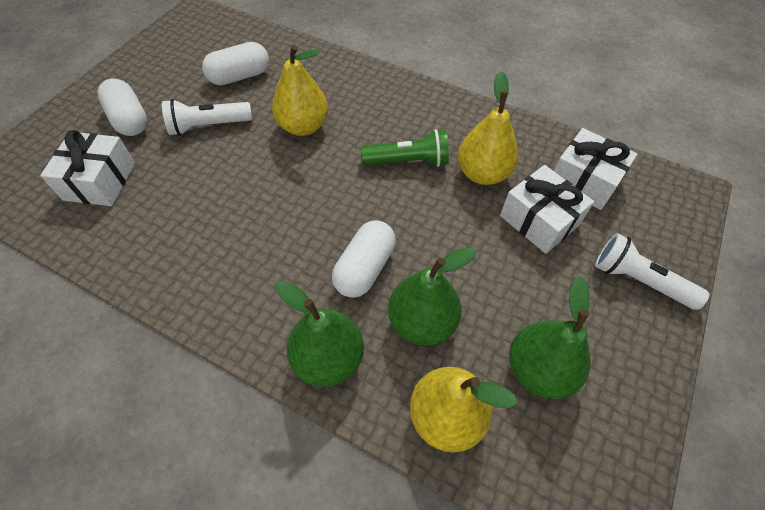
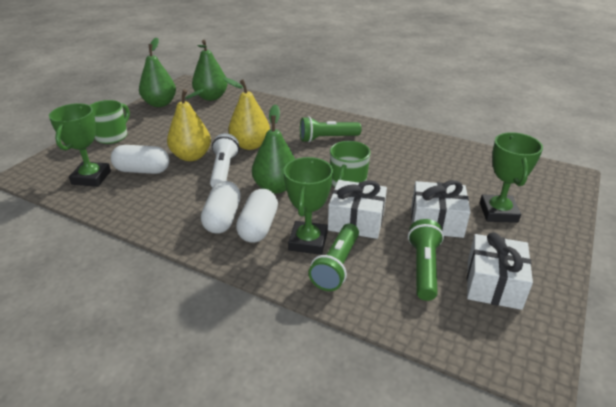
green flashlight: [360,129,449,167] = 1 -> [300,116,362,142] [308,223,359,291] [408,219,444,301] = 3
green mug: none = 0 -> [90,100,130,144] [330,141,371,187] = 2
green trophy: none = 0 -> [49,103,111,187] [283,157,333,255] [480,132,543,223] = 3
white flashlight: [162,99,252,136] [595,233,709,310] = 2 -> [210,133,239,188] = 1
yellow pear: [272,45,328,136] [410,367,517,453] [458,71,518,185] = 3 -> [167,89,211,161] [223,78,270,150] = 2

